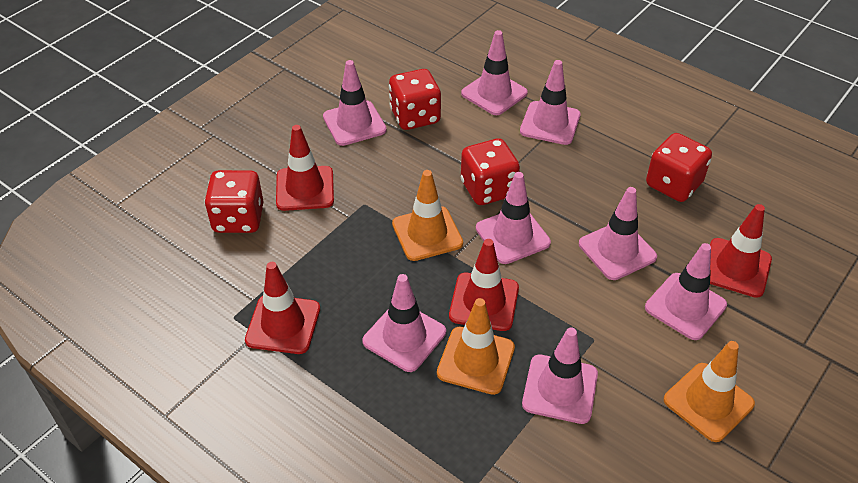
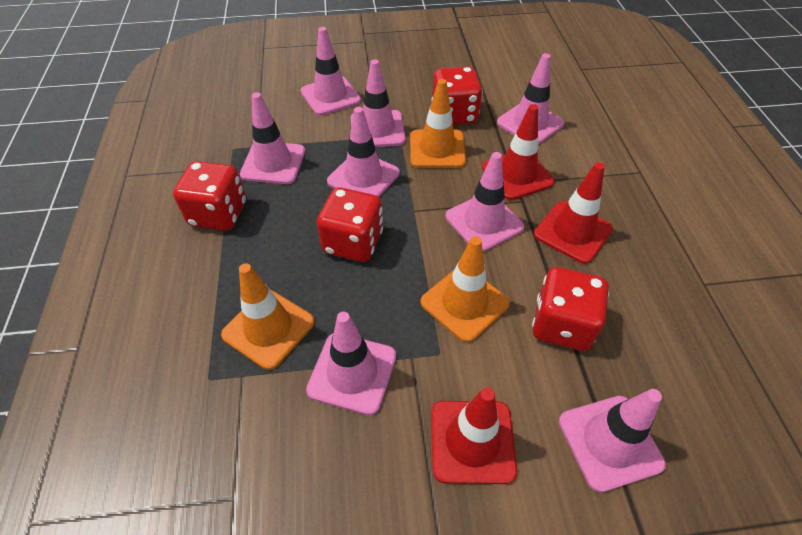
red traffic cone: [245,262,320,354] [276,125,334,211] [449,239,519,331] [710,204,772,298] = 4 -> [431,388,517,484] [482,104,554,200] [534,162,613,264] = 3

